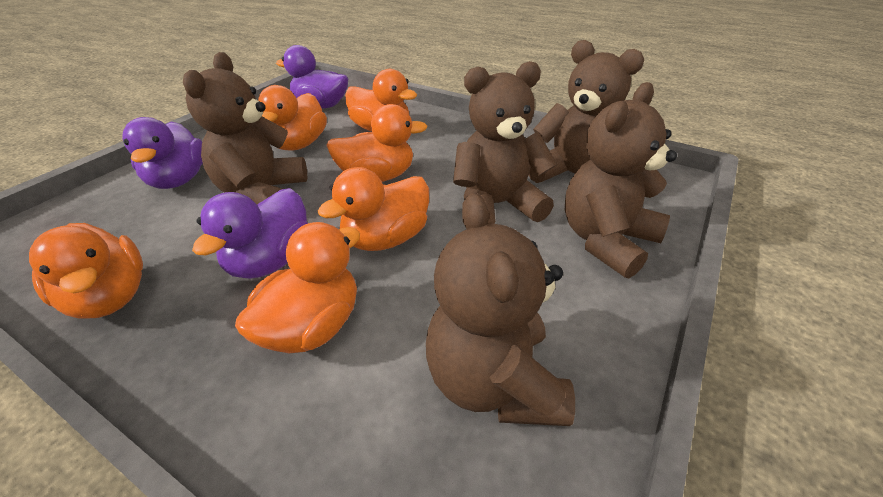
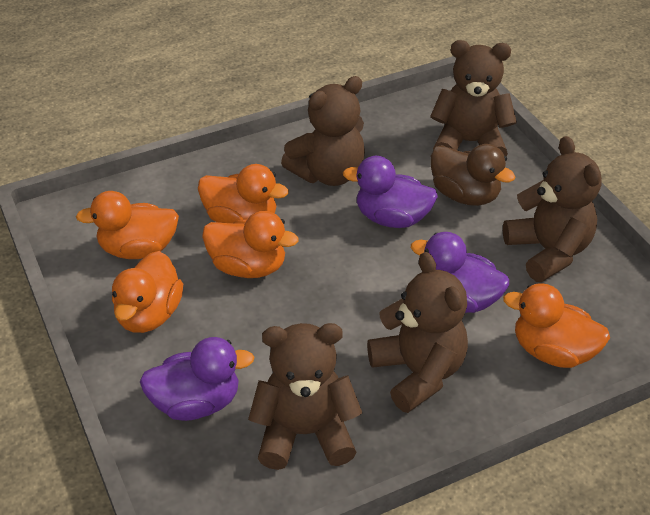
brown duck: none = 0 -> [431,144,515,206] = 1
orange duck: [29,223,143,319] [235,222,360,353] [258,85,327,150] [318,167,429,251] [326,104,428,182] [345,69,417,132] = 6 -> [76,191,179,259] [112,251,183,333] [198,164,289,223] [202,211,299,278] [503,283,610,368] = 5

